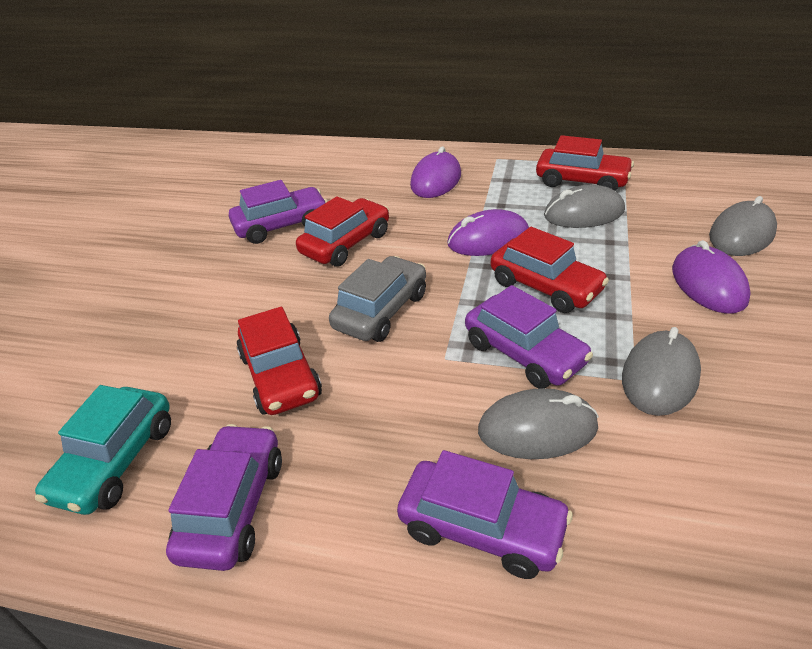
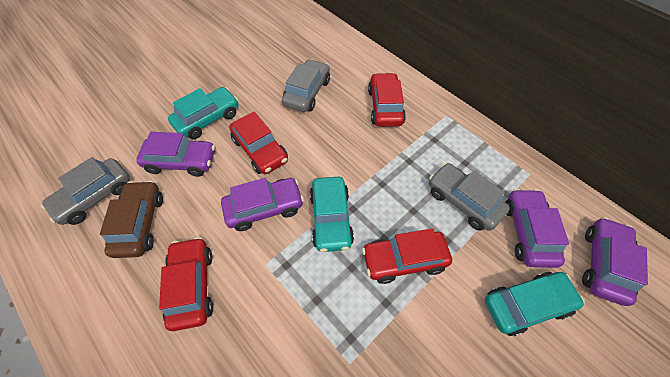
brown car: none = 0 -> [100,181,163,258] = 1
grey car: [329,256,426,342] = 1 -> [41,157,130,225] [282,59,330,112] [429,163,510,231] = 3
grey mouse: [478,388,599,459] [544,185,625,228] [622,327,701,416] [709,196,777,256] = 4 -> none = 0
purple mouse: [410,146,461,198] [447,209,529,256] [672,240,751,314] = 3 -> none = 0
turquoise car: [35,385,171,515] = 1 -> [168,87,238,139] [310,177,354,252] [485,272,585,336] = 3

